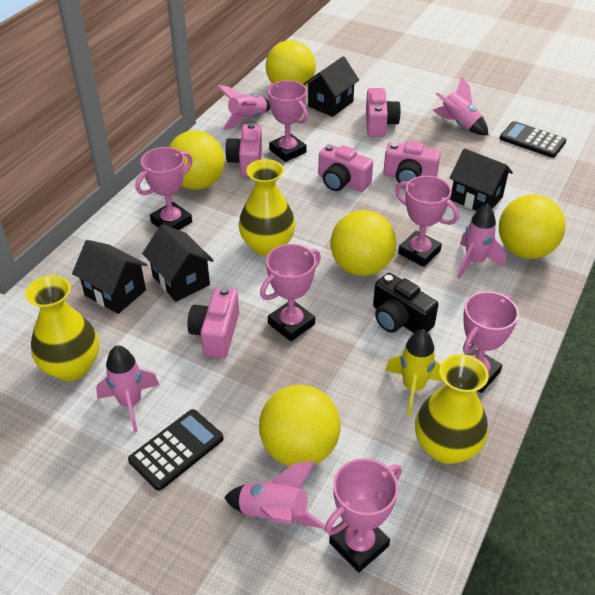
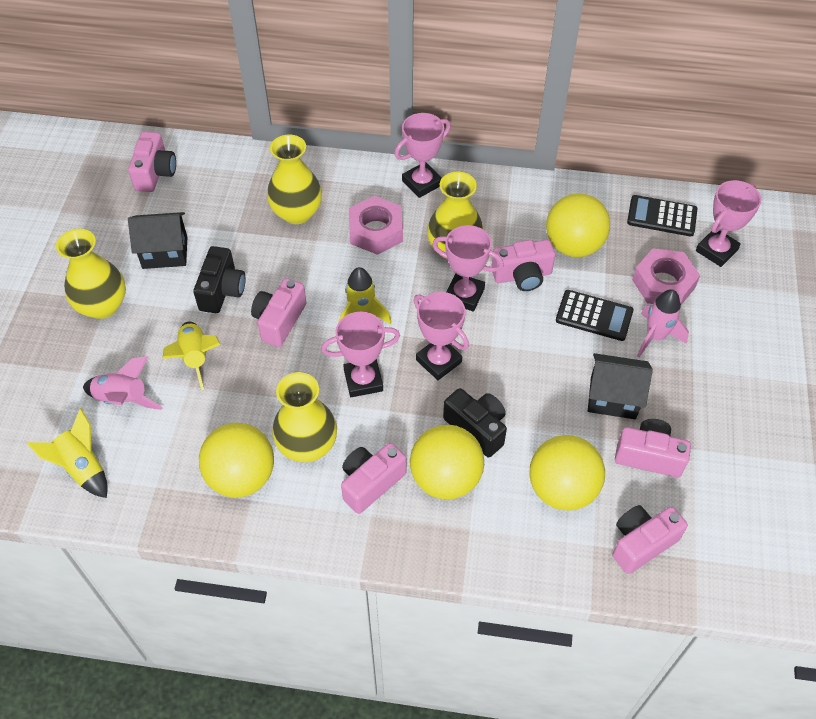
black camera: [373,273,438,333] = 1 -> [193,246,246,313] [443,388,507,457] = 2
black house: [72,240,147,314] [142,224,214,302] [304,56,359,117] [450,148,513,211] = 4 -> [128,212,187,269] [588,353,653,419] = 2
pink camera: [187,287,239,358] [225,123,262,177] [318,144,373,192] [366,88,401,137] [383,141,441,187] = 5 -> [128,132,176,192] [251,278,307,347] [341,443,407,514] [491,239,555,291] [612,505,688,574] [615,419,691,477] = 6
pink nut: none = 0 -> [349,196,403,255] [632,248,700,305] = 2
pink rocket: [96,345,159,433] [216,85,270,130] [224,461,325,529] [433,76,488,135] [457,204,506,279] = 5 -> [83,356,163,410] [637,289,689,357] = 2
pink trophy: [136,147,193,230] [260,244,321,341] [268,80,308,162] [325,458,402,573] [395,176,459,267] [463,291,519,393] = 6 -> [321,312,400,397] [394,113,451,198] [413,292,469,380] [432,225,504,312] [696,180,761,267] = 5
yellow ball: [169,131,225,190] [259,385,341,466] [266,40,316,87] [331,210,396,276] [499,195,565,259] = 5 -> [199,423,274,497] [410,425,484,500] [530,435,605,511] [546,193,610,257] = 4
yellow rocket: [385,329,443,416] = 1 -> [27,408,108,498] [162,321,221,391] [338,267,392,324] = 3
yellow vase: [25,275,99,381] [239,159,295,256] [415,354,489,464] = 3 -> [56,229,126,319] [267,135,322,224] [272,372,337,462] [427,172,484,260] = 4

